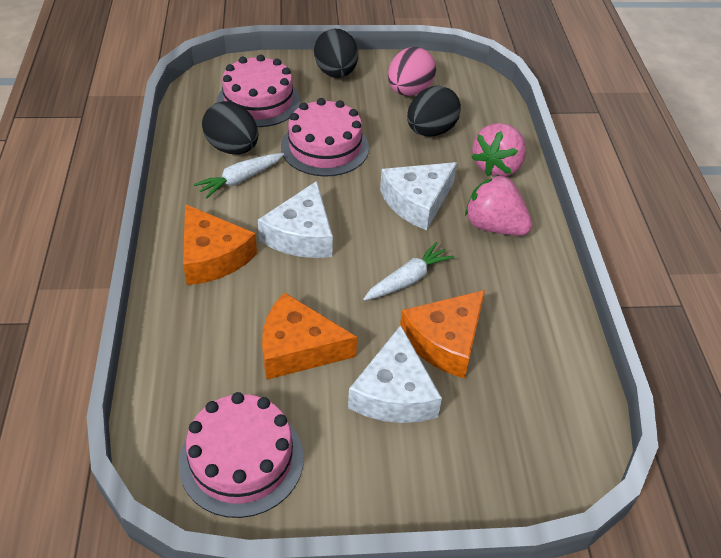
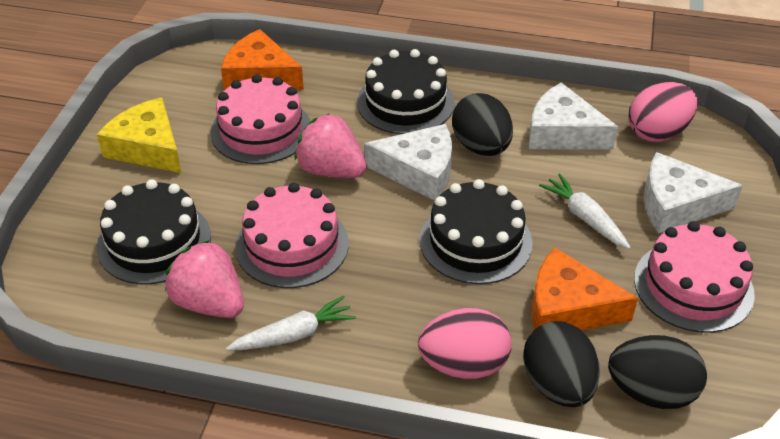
black cake: none = 0 -> [97,179,211,284] [357,49,455,134] [420,179,533,284] = 3
orange cheese: [183,204,257,285] [262,292,357,379] [400,290,485,379] = 3 -> [221,29,304,90] [532,247,638,330] = 2
pink egg: [388,47,436,96] = 1 -> [418,308,512,379] [628,82,698,142] = 2
yellow cheese: none = 0 -> [97,97,182,173] = 1

